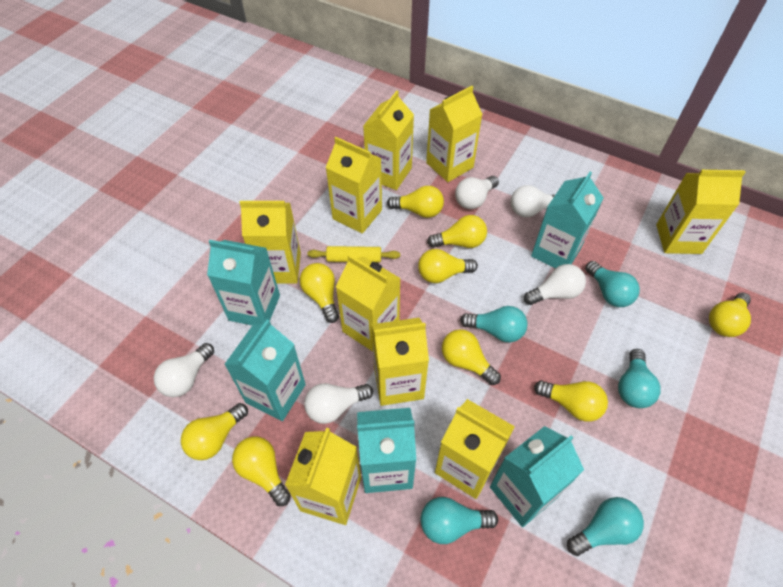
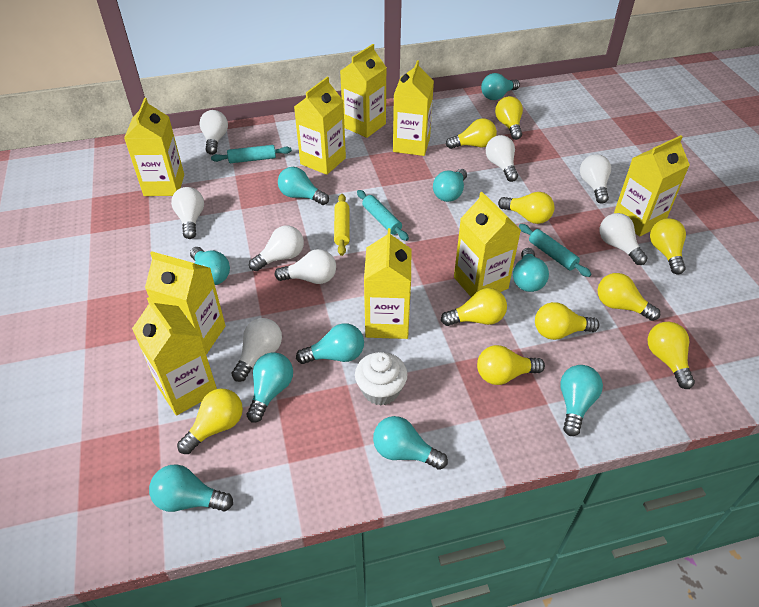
turquoise carton: [207,240,280,325] [224,319,306,421] [357,408,416,493] [490,426,584,527] [531,171,603,268] = 5 -> none = 0
turquoise light bulb: [420,497,498,544] [460,306,527,342] [567,497,644,556] [585,261,640,307] [618,349,661,408] = 5 -> [149,464,233,512] [190,247,230,285] [247,352,293,423] [278,167,329,205] [296,323,364,364] [373,416,448,470] [433,169,467,202] [481,73,520,100] [513,248,549,292] [560,365,603,436] = 10
turquoise rolling pin: none = 0 -> [211,145,292,163] [357,190,409,241] [519,224,592,277] = 3
white cupcake: none = 0 -> [355,352,407,405] = 1
white light bulb: [154,343,214,397] [304,383,373,424] [455,176,499,209] [511,185,555,217] [524,264,586,305] = 5 -> [171,187,204,239] [199,110,228,155] [231,318,282,382] [249,225,304,271] [275,249,336,284] [486,135,518,182] [580,154,611,204] [600,213,647,265] = 8
yellow light bulb: [181,403,248,460] [232,436,291,506] [300,263,339,323] [387,186,444,218] [418,249,478,283] [427,215,487,248] [442,329,501,385] [534,380,608,422] [709,293,751,337] = 9 -> [177,388,243,454] [441,288,507,326] [446,118,497,149] [477,345,545,385] [495,96,523,140] [498,192,555,224] [535,302,599,340] [597,273,660,321] [648,322,695,389] [650,218,686,274] = 10

